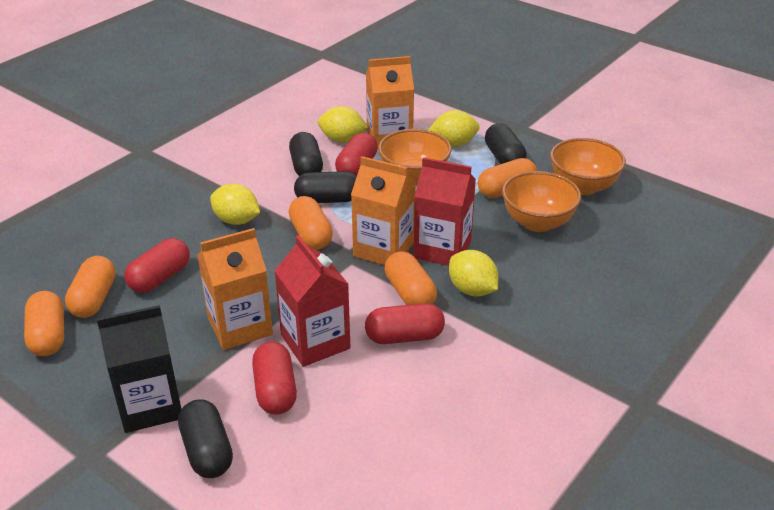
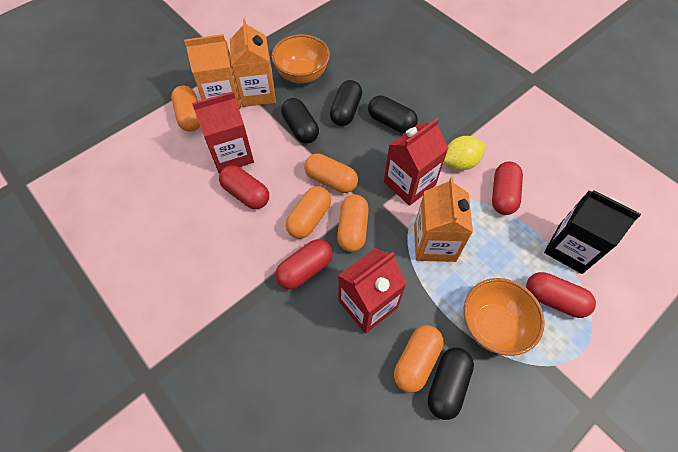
orange bowl: [378,129,452,185] [502,171,581,232] [550,138,626,195] = 3 -> [271,34,330,84] [464,278,545,356] = 2
red carton: [274,235,351,367] [413,157,476,266] = 2 -> [192,91,254,173] [338,248,407,333] [384,118,449,206] = 3
yellow lemon: [210,184,260,225] [318,106,368,143] [428,110,480,147] [449,250,498,297] = 4 -> [444,136,486,170] = 1

